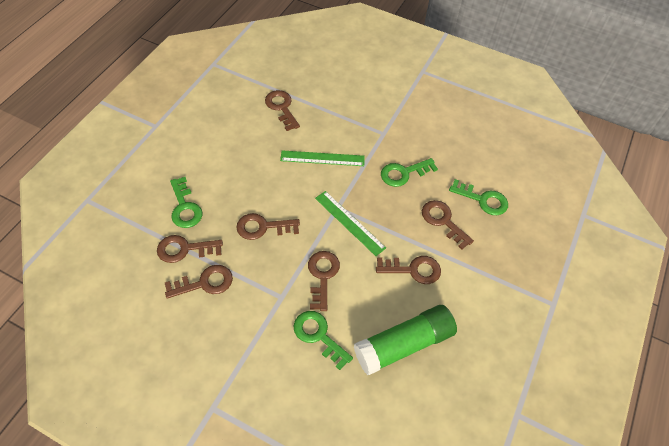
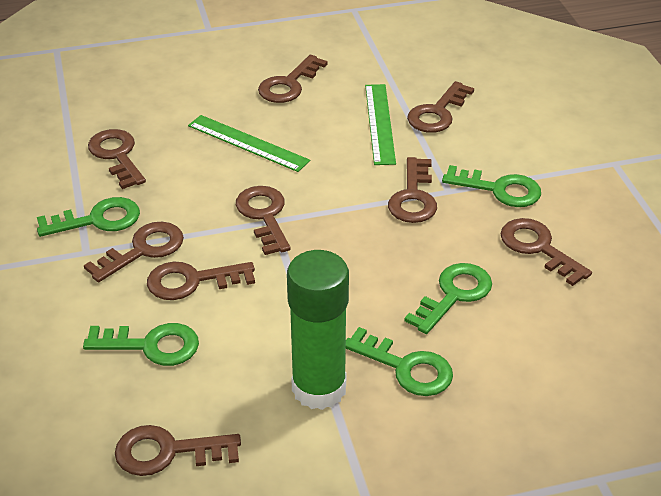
brown key: [157,235,223,263] [165,265,233,299] [236,213,300,240] [265,90,300,131] [308,251,340,311] [376,256,441,284] [422,200,474,250] = 7 -> [84,222,184,282] [88,129,146,189] [115,425,241,476] [147,262,255,300] [236,186,291,255] [258,55,328,103] [388,157,437,223] [407,81,474,133] [500,218,592,286] = 9
green key: [170,177,202,228] [293,311,353,370] [381,158,438,187] [449,179,508,215] = 4 -> [37,197,140,237] [83,323,199,366] [346,327,453,396] [404,263,492,334] [442,165,541,207] = 5

